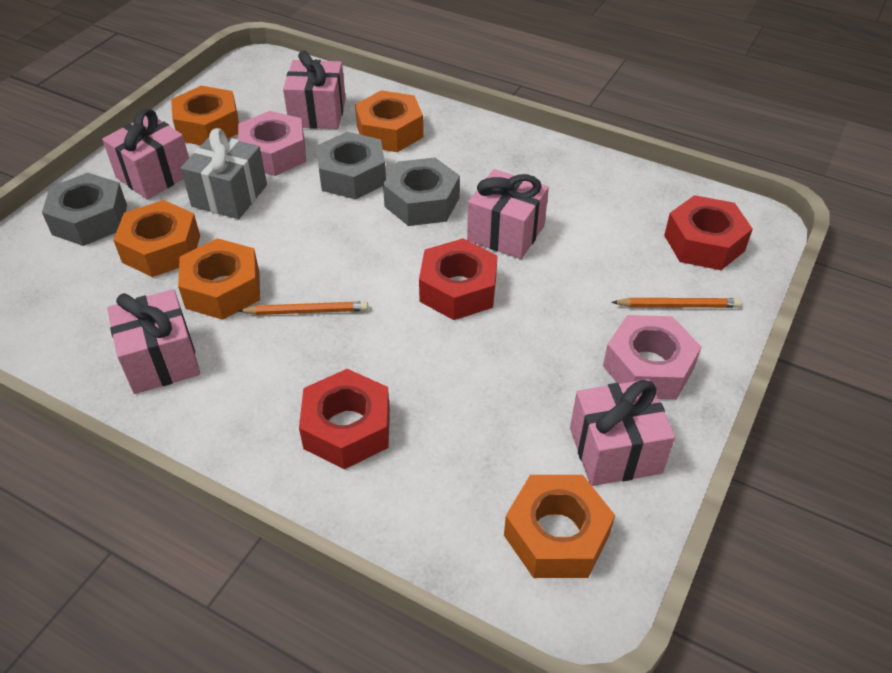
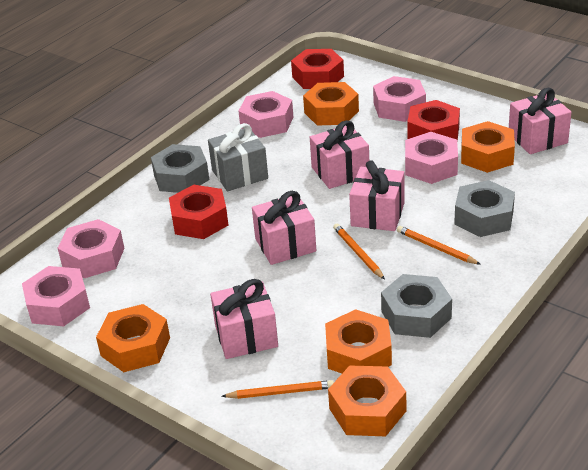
orange pencil: [238,302,368,315] [611,298,741,308] = 2 -> [221,380,334,399] [333,224,385,280] [397,226,481,265] = 3
pink nut: [238,111,306,176] [603,315,701,399] = 2 -> [22,266,90,326] [58,219,125,278] [239,91,293,138] [373,76,426,122] [405,132,458,184] = 5

